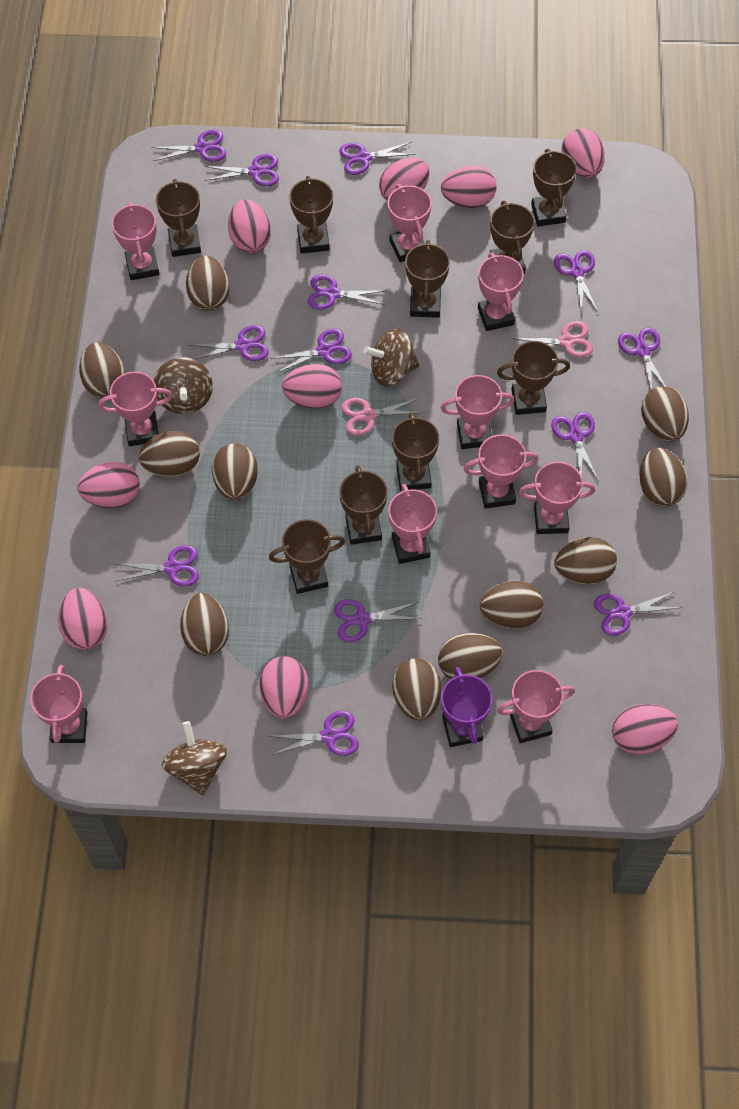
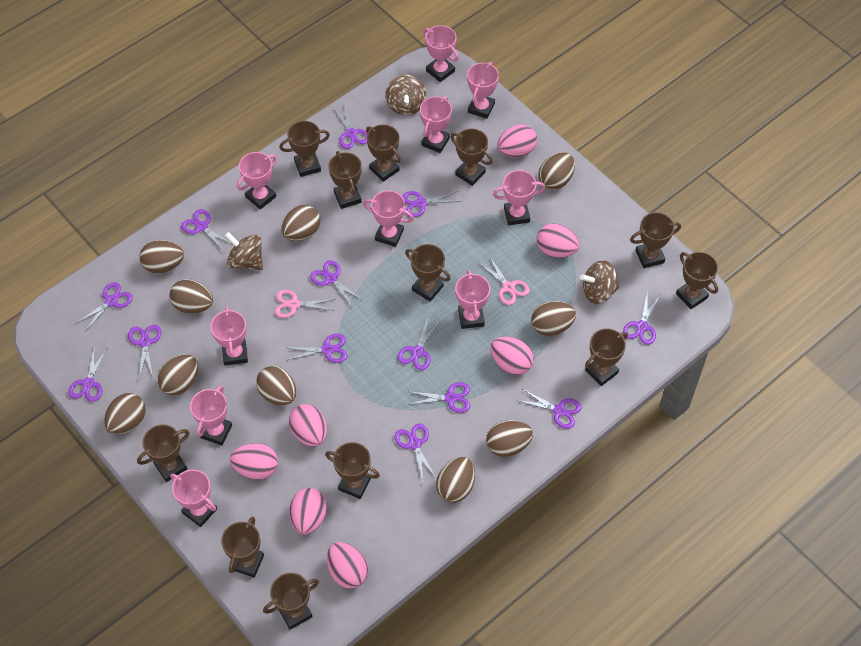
brown egg: [79,342,125,398] [139,431,200,477] [180,593,229,656] [186,256,230,311] [212,443,258,500] [392,658,441,721] [438,633,503,679] [480,581,543,629] [554,537,617,584] [640,447,687,507] [641,386,689,441] = 11 -> [104,393,146,435] [139,240,184,273] [157,354,198,395] [169,280,213,314] [256,366,296,406] [281,205,320,241] [436,457,475,503] [486,420,533,457] [531,301,576,336] [539,152,575,190] = 10
brown trophy: [156,179,201,257] [269,519,345,594] [289,176,333,253] [339,465,388,545] [392,412,439,491] [405,240,450,318] [490,201,535,274] [497,341,570,415] [531,149,577,227] = 9 -> [137,424,189,482] [221,517,264,578] [263,573,319,630] [279,121,330,177] [325,442,380,499] [328,151,362,209] [366,124,401,182] [405,244,450,302] [451,128,493,186] [585,328,628,386] [630,212,681,268] [676,252,718,309] = 12
pink egg: [58,588,108,650] [77,462,140,508] [228,199,271,253] [260,656,308,719] [282,364,342,409] [379,157,430,201] [441,165,496,208] [561,128,605,178] [612,704,678,755] = 9 -> [230,443,278,480] [289,404,327,447] [289,488,327,535] [327,542,368,589] [491,337,534,375] [497,125,537,157] [537,223,579,258] = 7
purple trophy: [441,667,492,747] = 1 -> none = 0

